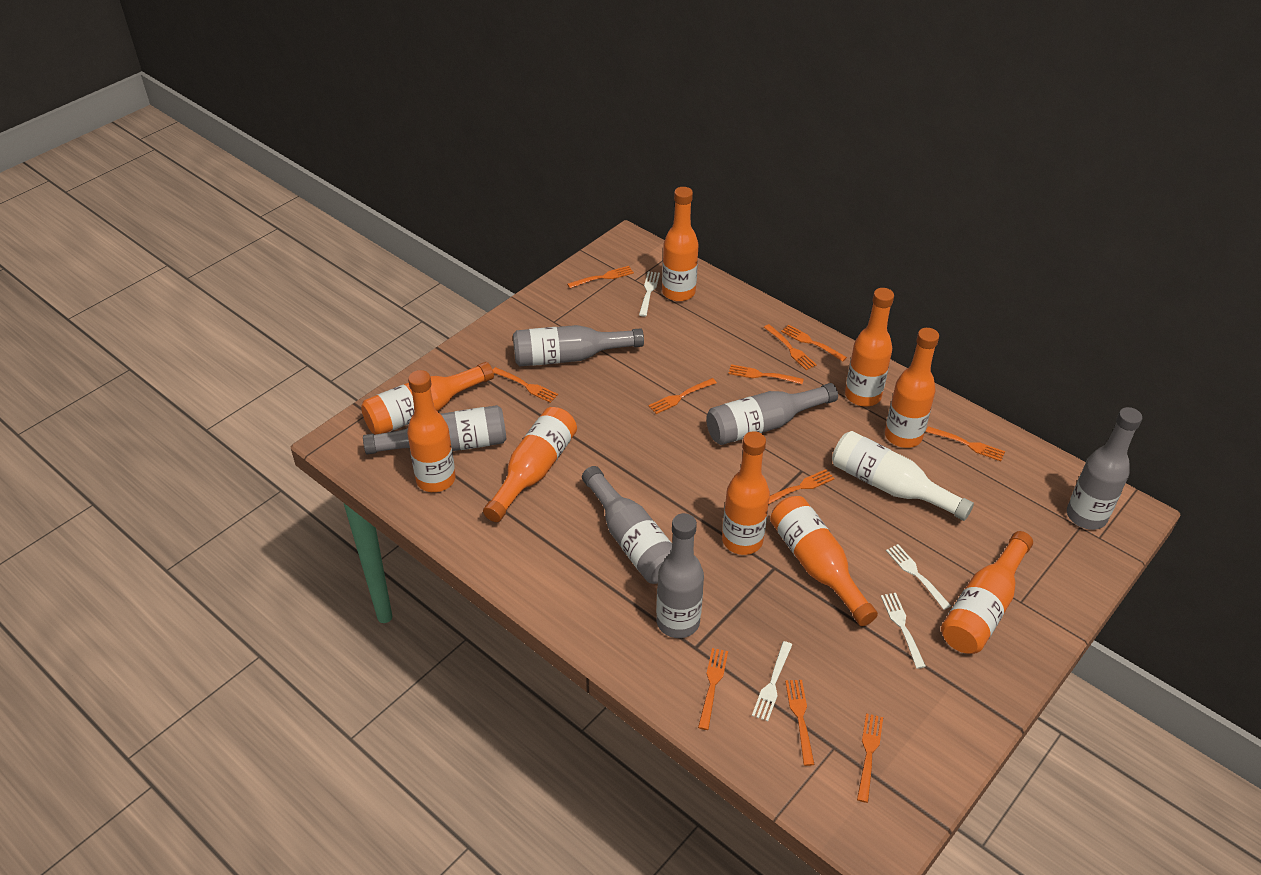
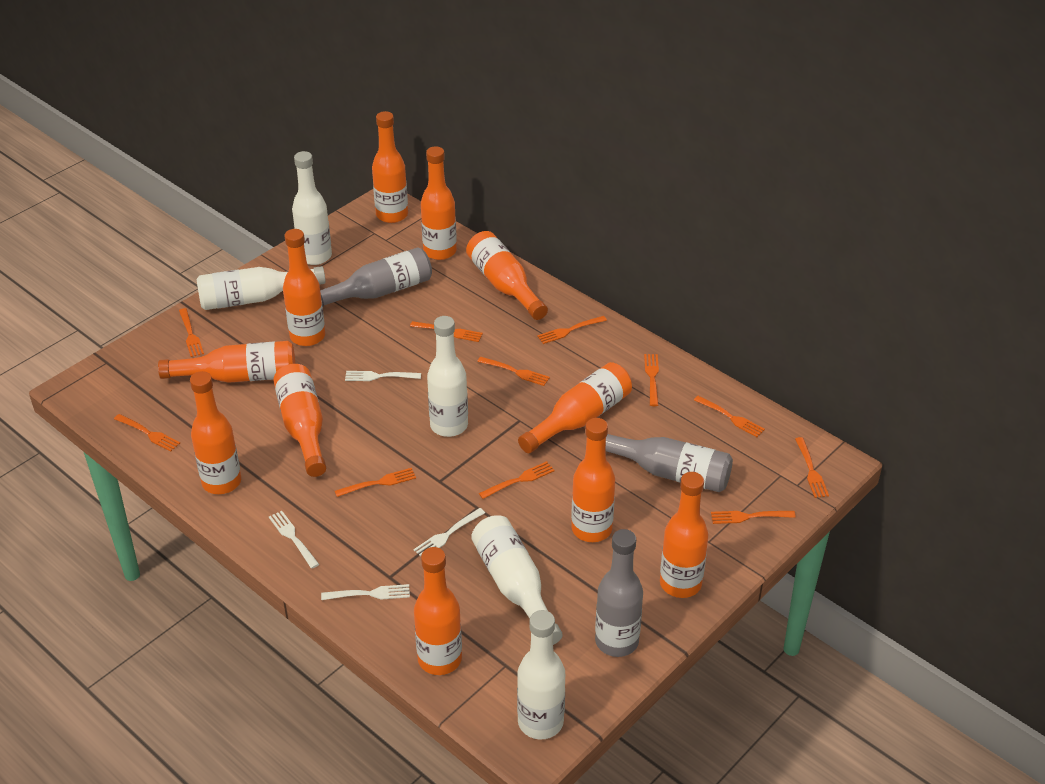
grey bottle: [363,405,506,455] [513,325,644,366] [582,466,672,584] [656,513,704,638] [706,383,838,445] [1067,407,1142,530] = 6 -> [320,247,432,307] [595,529,643,657] [606,434,733,493] = 3
orange bottle: [361,362,494,435] [407,370,456,492] [483,407,577,522] [662,187,699,302] [722,431,770,555] [770,496,878,626] [845,288,894,406] [885,328,939,448] [941,531,1033,654] = 9 -> [158,341,295,383] [190,371,241,494] [273,364,326,477] [283,229,325,346] [372,111,408,223] [414,547,462,675] [421,146,457,260] [466,231,548,320] [518,362,632,453] [571,418,615,542] [660,472,708,598] = 11
white bottle: [832,431,974,521] = 1 -> [196,266,326,310] [292,151,332,265] [427,316,468,437] [471,515,563,645] [517,610,565,739] = 5

